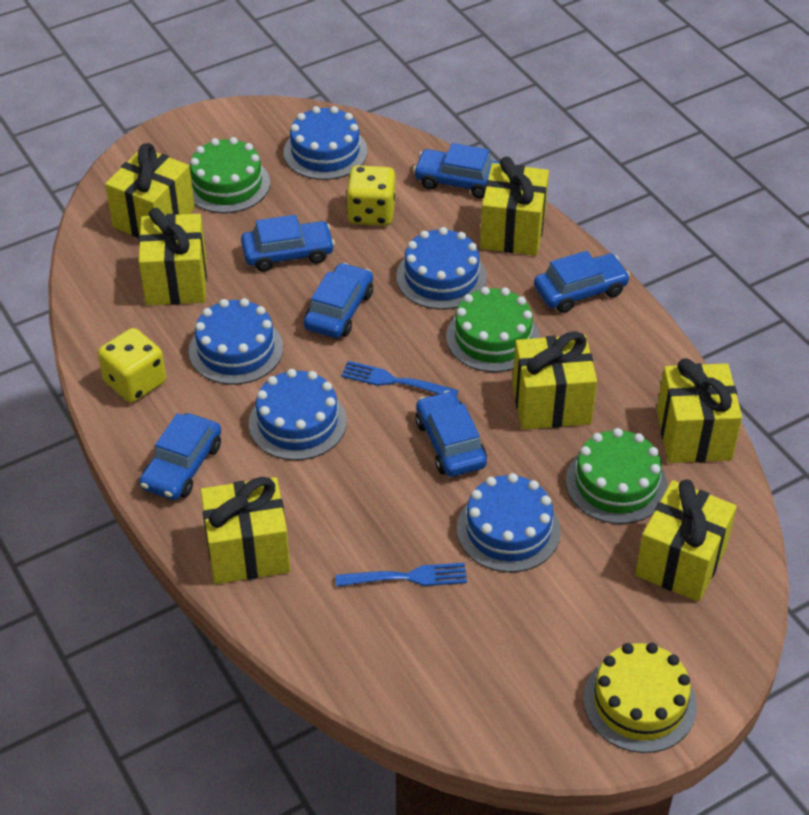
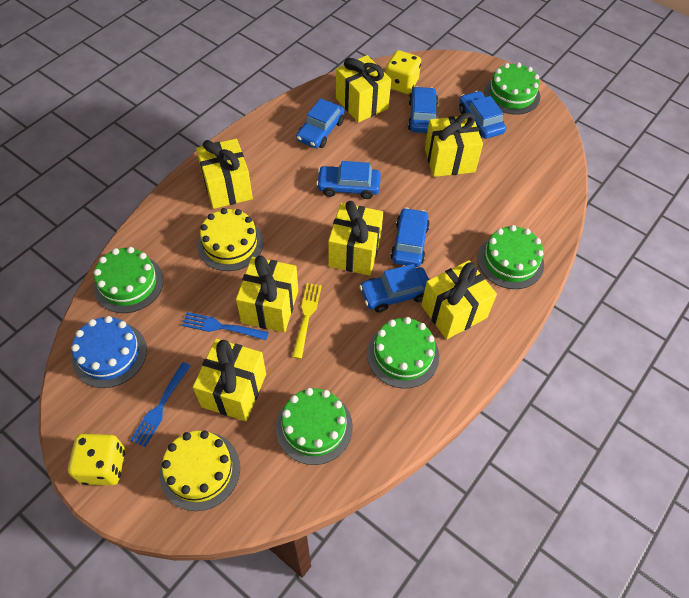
blue cake: [189,298,283,385] [249,369,347,460] [283,106,367,180] [396,227,487,309] [457,473,561,572] = 5 -> [71,316,147,388] = 1
green cake: [190,137,270,213] [446,287,540,372] [566,428,668,524] = 3 -> [94,247,164,313] [276,388,353,465] [367,317,439,389] [478,225,544,289] [484,62,540,115] = 5
yellow cake: [583,643,697,753] = 1 -> [160,431,240,511] [197,208,263,271] = 2
yellow fork: none = 0 -> [292,283,322,359] = 1

